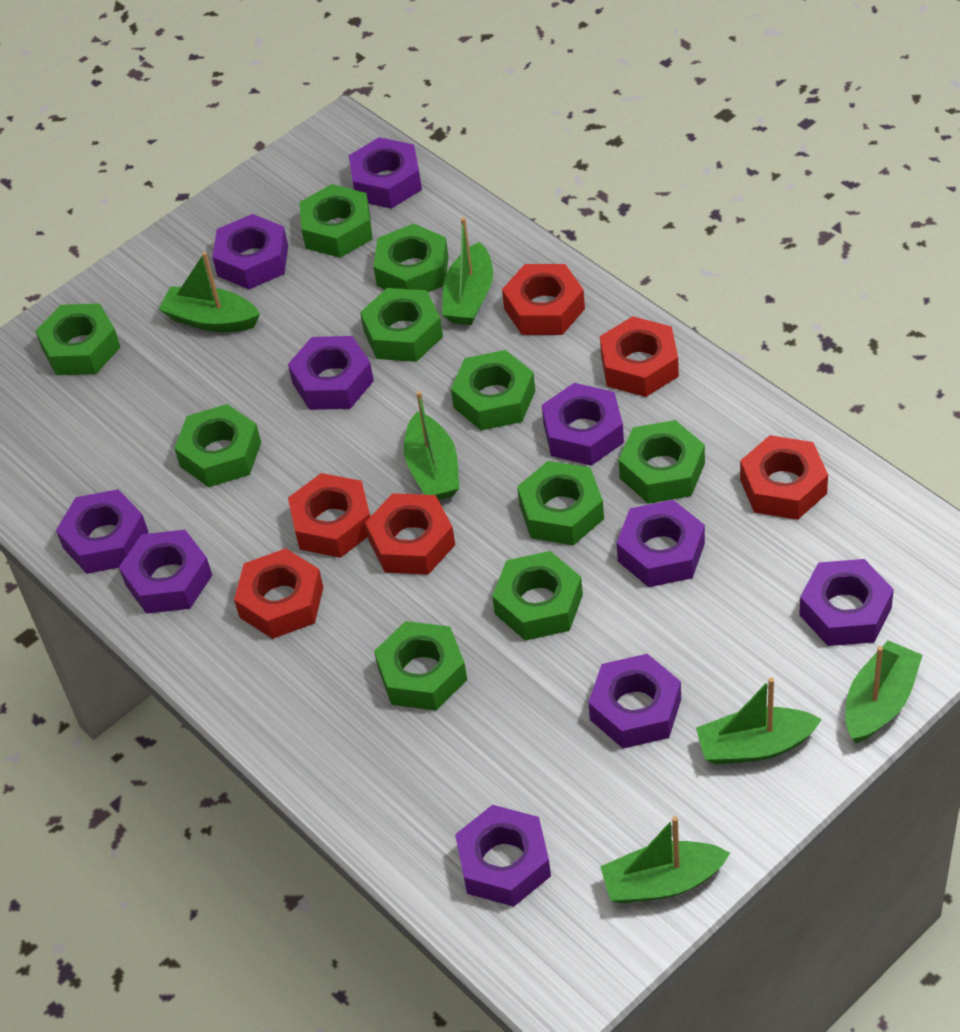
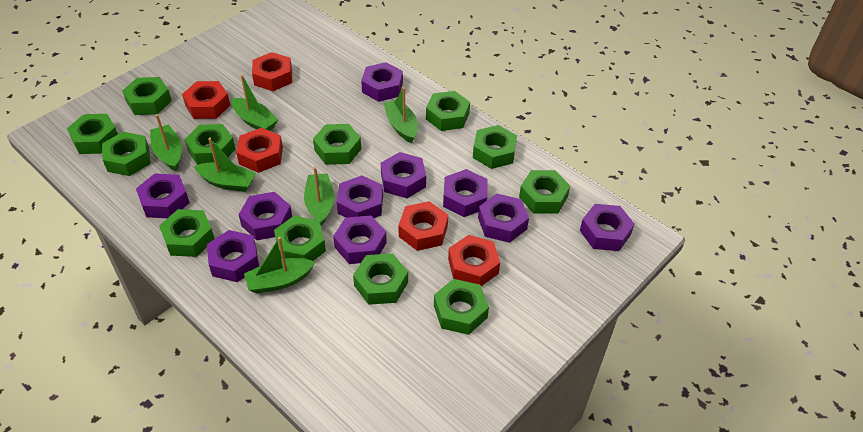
green nut: [35,303,121,375] [174,404,261,487] [299,184,373,258] [360,288,443,362] [373,223,449,292] [374,621,467,711] [451,350,535,430] [492,551,583,641] [517,461,604,545] [619,420,705,504] = 10 -> [67,114,118,154] [102,132,151,176] [122,77,172,115] [159,209,215,257] [184,124,235,165] [274,216,326,261] [313,124,361,165] [353,254,408,305] [426,91,470,131] [434,279,489,335] [473,125,517,169] [519,170,570,214] = 12
red nut: [234,548,323,639] [288,473,370,558] [365,493,455,575] [502,264,585,335] [600,316,679,397] [740,435,828,520] = 6 -> [182,81,230,119] [236,128,283,173] [252,52,292,91] [398,201,448,251] [448,235,500,286] = 5

